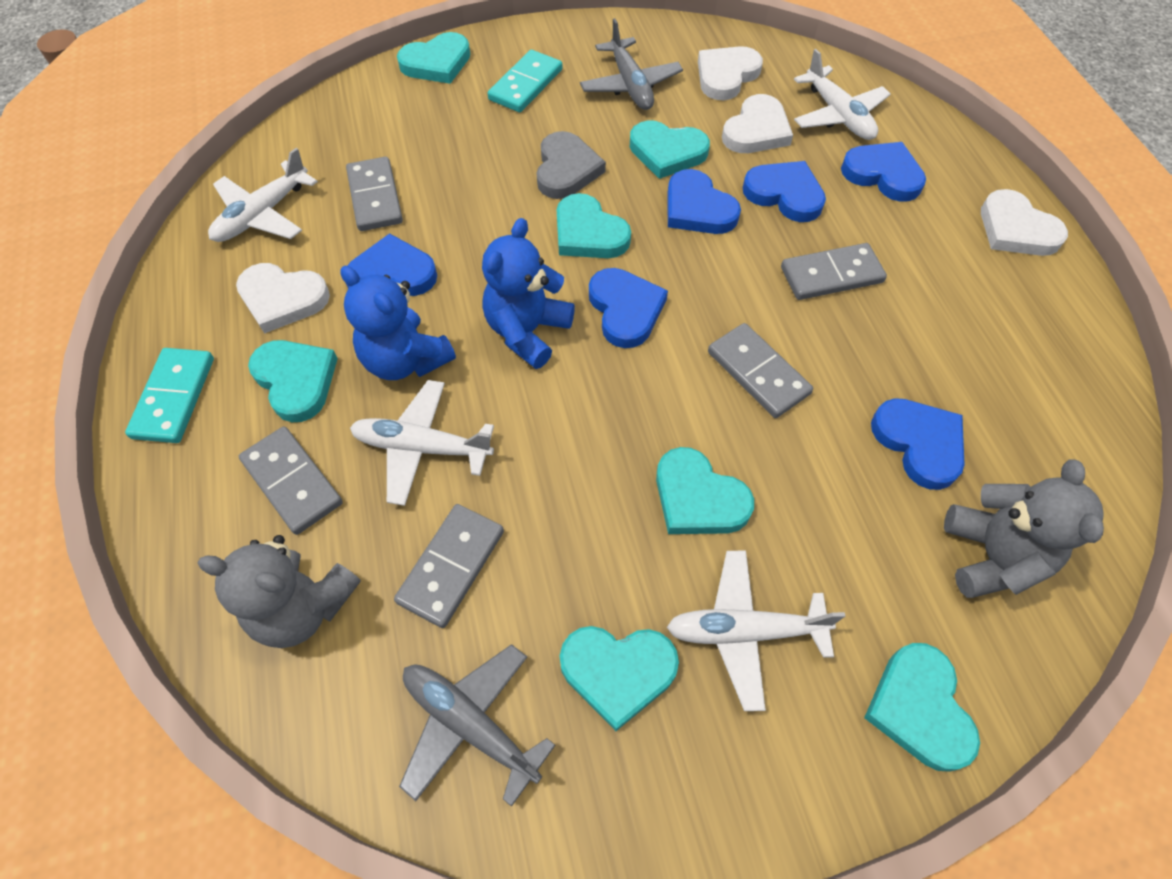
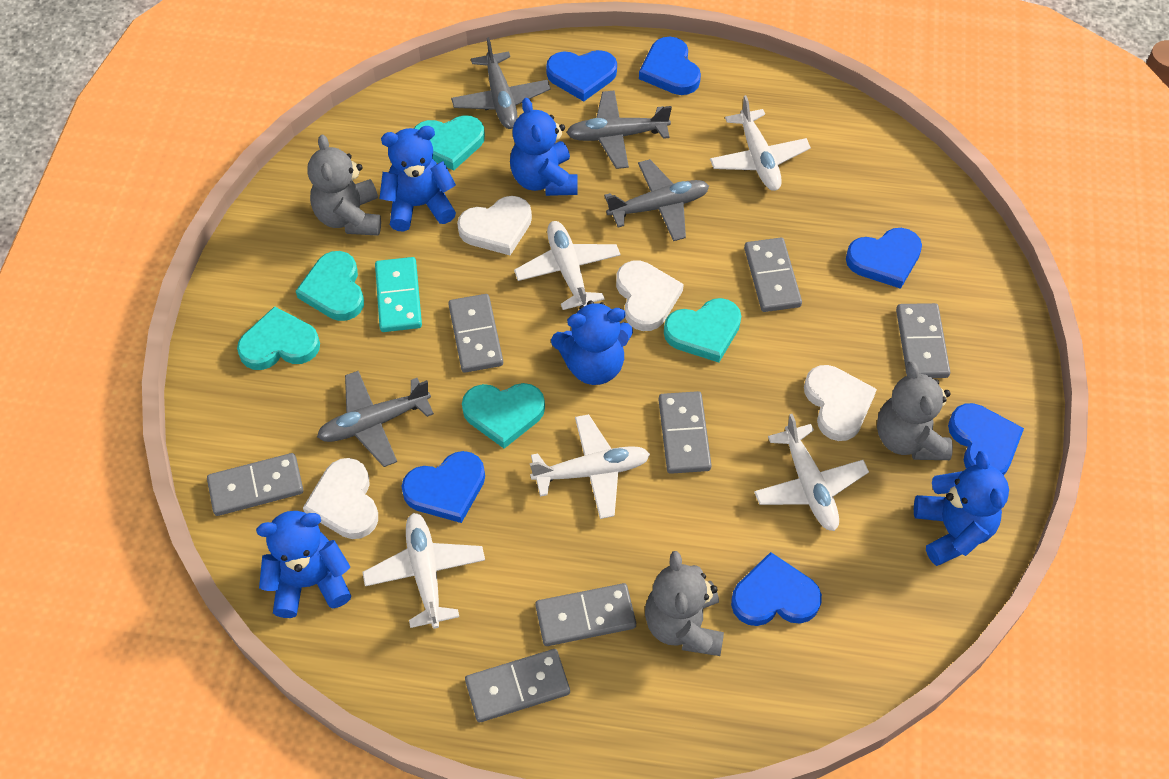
blue teddy bear: [340,266,456,380] [482,218,575,369] = 2 -> [256,511,351,618] [379,126,456,231] [510,98,577,196] [551,300,633,385] [914,451,1009,566] = 5
grey domino: [239,427,343,535] [346,157,403,231] [394,504,504,628] [708,323,813,418] [781,243,887,300] = 5 -> [207,453,303,516] [448,294,503,373] [465,649,570,722] [535,583,636,646] [658,391,712,474] [744,238,802,312] [896,303,950,378] = 7
grey heart: [536,131,606,199] = 1 -> none = 0
grey plane: [399,644,555,807] [580,18,683,110] = 2 -> [317,371,434,467] [451,37,551,129] [566,90,672,169] [604,159,709,241] = 4
grey teddy bear: [198,535,361,648] [944,459,1104,598] = 2 -> [307,134,381,236] [645,551,724,656] [877,361,953,460] = 3
turquoise domino: [125,348,214,443] [488,50,563,112] = 2 -> [375,257,422,332] = 1
turquoise heart: [248,340,338,422] [397,32,470,84] [557,193,631,258] [560,626,679,731] [630,121,710,179] [656,447,754,534] [864,643,980,772] = 7 -> [237,306,320,370] [296,251,364,321] [414,115,485,171] [462,383,545,449] [664,298,741,362] = 5
white plane: [208,148,318,242] [350,380,494,506] [667,551,845,711] [794,49,890,140] = 4 -> [362,513,485,629] [514,221,621,310] [530,414,650,519] [710,95,811,191] [754,414,869,531] = 5

